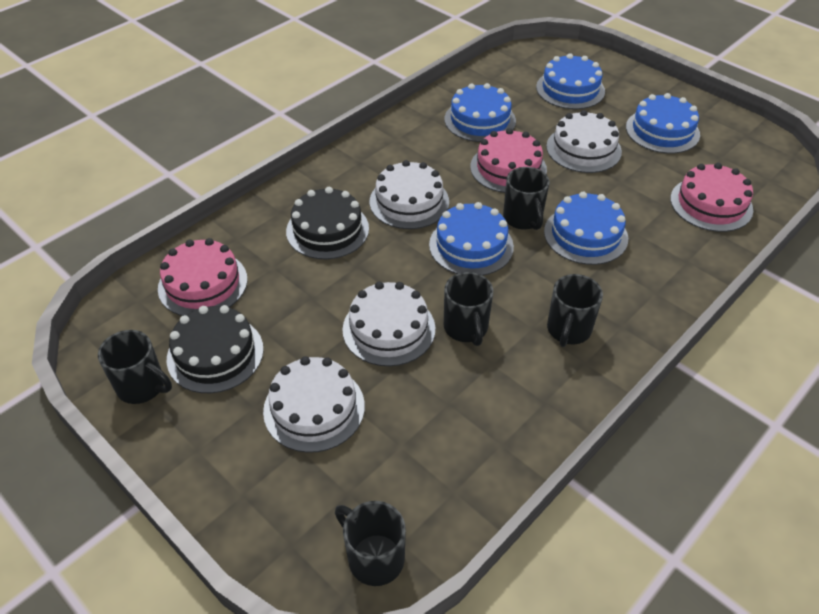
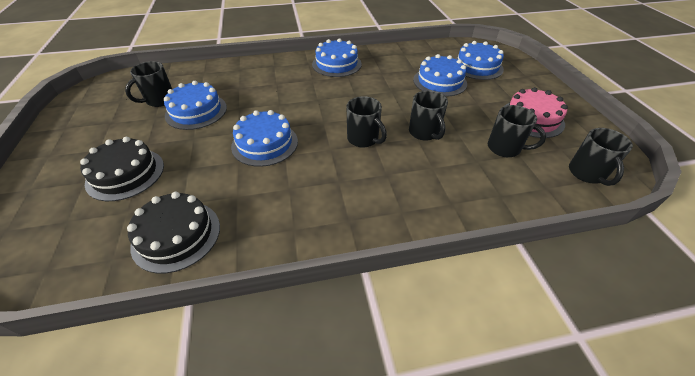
pink cake: [158,238,247,316] [470,128,547,193] [670,163,753,232] = 3 -> [505,87,568,138] = 1
white cake: [263,356,365,453] [342,282,435,366] [370,160,449,229] [546,110,622,173] = 4 -> none = 0

